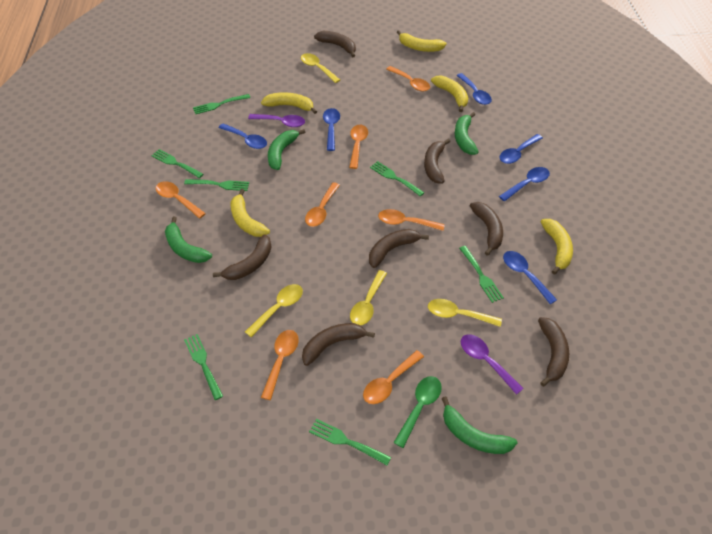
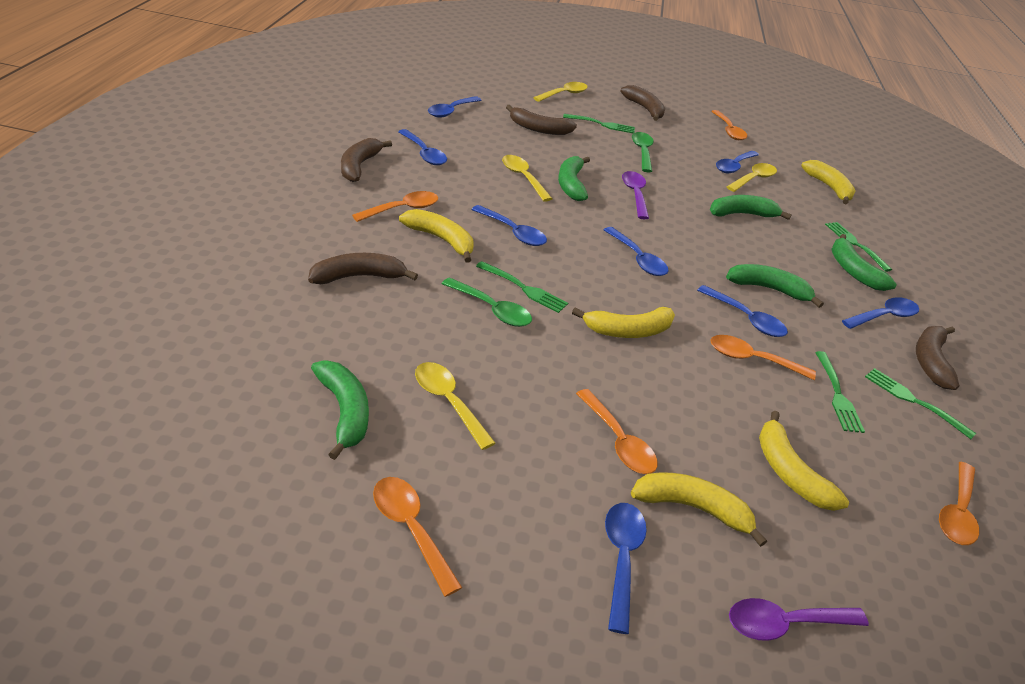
blue spoon: [218,123,267,149] [323,108,340,151] [456,73,492,105] [499,134,543,164] [499,167,550,201] [503,251,557,304] = 6 -> [398,129,447,165] [428,96,481,118] [471,205,547,246] [604,227,668,276] [605,503,647,634] [697,285,788,337] [716,151,759,173] [842,297,919,329] = 8
brown banana: [213,234,271,280] [302,323,375,366] [314,31,356,57] [369,229,429,268] [424,139,450,183] [470,202,503,256] [538,317,569,387] = 7 -> [308,253,418,284] [341,138,392,182] [506,105,577,135] [620,85,665,121] [916,326,959,390] = 5
green banana: [165,217,212,263] [268,129,305,170] [441,396,517,454] [455,112,479,155] = 4 -> [311,360,369,460] [558,156,590,201] [710,195,792,220] [726,264,824,308] [831,234,897,291] = 5
green fork: [151,149,204,178] [184,179,249,191] [184,334,223,400] [193,94,250,114] [309,419,391,465] [370,161,425,197] [459,246,504,303] = 7 -> [476,261,568,313] [563,114,635,134] [815,351,865,433] [825,222,892,272] [865,368,976,439] = 5
green spoon: [393,376,442,448] = 1 -> [442,277,532,327] [632,132,654,172] = 2
orange spoon: [156,181,206,219] [261,330,299,400] [305,182,340,227] [349,125,368,169] [363,350,424,404] [378,209,445,231] [386,66,430,91] = 7 -> [352,191,438,222] [373,477,462,597] [576,389,658,474] [710,335,816,380] [711,110,747,140] [939,462,979,545] = 6

